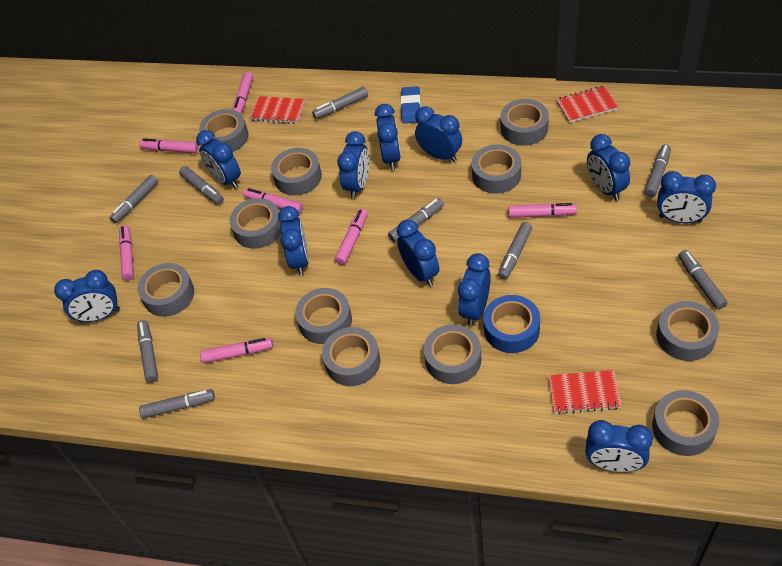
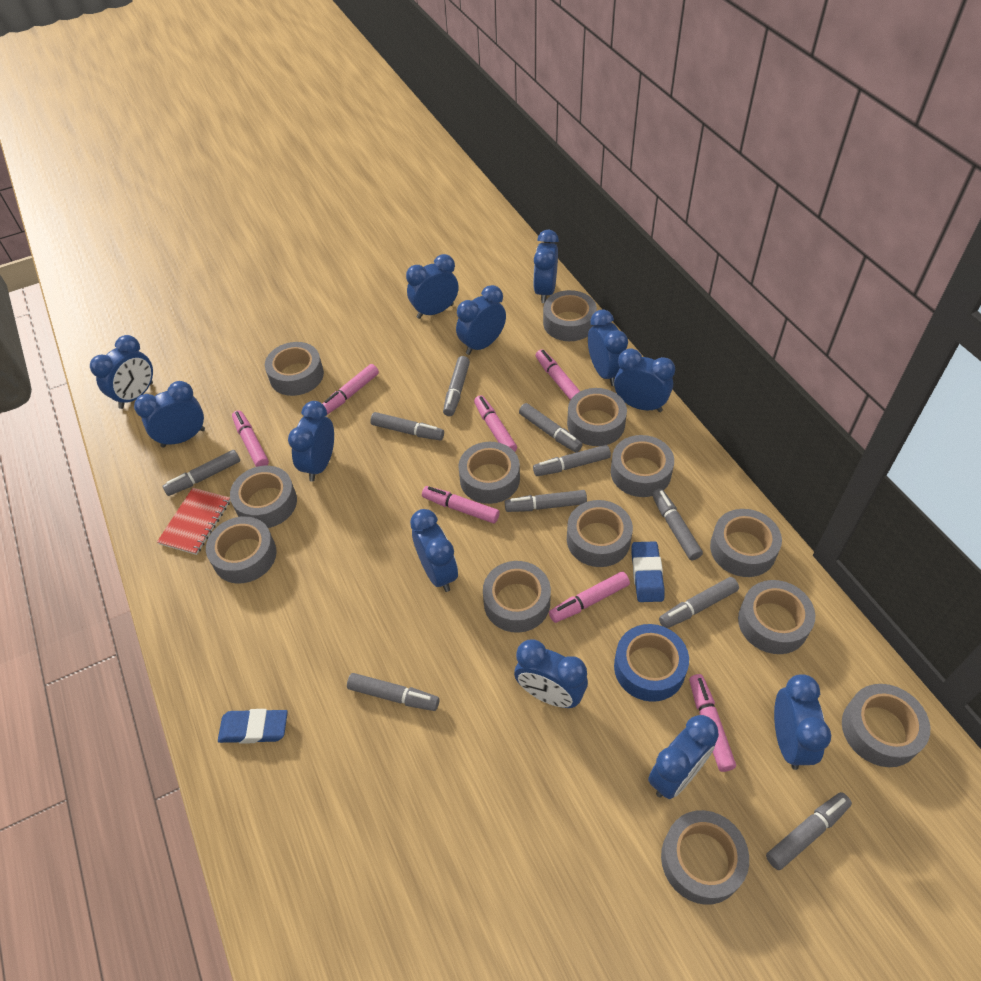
blue clock: [54,270,120,323] [196,130,241,189] [278,206,309,275] [337,131,370,199] [375,104,401,170] [397,220,439,286] [415,106,462,162] [458,253,491,326] [585,420,653,472] [587,134,630,201] [657,171,716,223] = 11 -> [90,335,153,409] [134,381,205,448] [288,401,334,482] [406,254,459,319] [410,509,458,592] [456,285,506,355] [514,639,588,708] [533,230,559,303] [588,310,628,386] [614,348,675,412] [648,715,719,799] [774,674,831,770] = 12
blue eraser: [401,86,421,123] = 1 -> [218,709,288,744] [632,541,665,602] = 2
grey marker: [110,175,158,223] [137,320,158,383] [139,389,215,419] [179,166,224,205] [312,87,368,119] [388,198,444,242] [498,222,532,280] [644,144,671,197] [678,250,728,310] = 9 -> [162,450,240,496] [347,673,439,711] [370,412,444,441] [443,356,470,416] [505,490,587,512] [519,403,583,453] [533,445,611,476] [652,489,703,560] [659,577,739,628] [766,792,852,870] = 10
grey tape: [137,263,194,317] [199,109,248,152] [229,198,281,249] [271,148,322,196] [295,288,352,344] [322,327,380,386] [424,325,481,384] [471,145,521,194] [500,99,549,146] [652,390,719,456] [656,301,719,361] = 11 -> [206,516,277,583] [230,466,297,528] [265,342,324,396] [458,442,520,504] [483,561,551,633] [543,290,597,341] [567,388,627,446] [567,500,633,567] [611,435,674,497] [661,810,749,905] [710,509,782,577] [738,580,815,654] [842,684,930,767] = 13
red notebook: [249,96,306,124] [548,370,622,414] [556,86,619,123] = 3 -> [157,488,231,555] = 1

